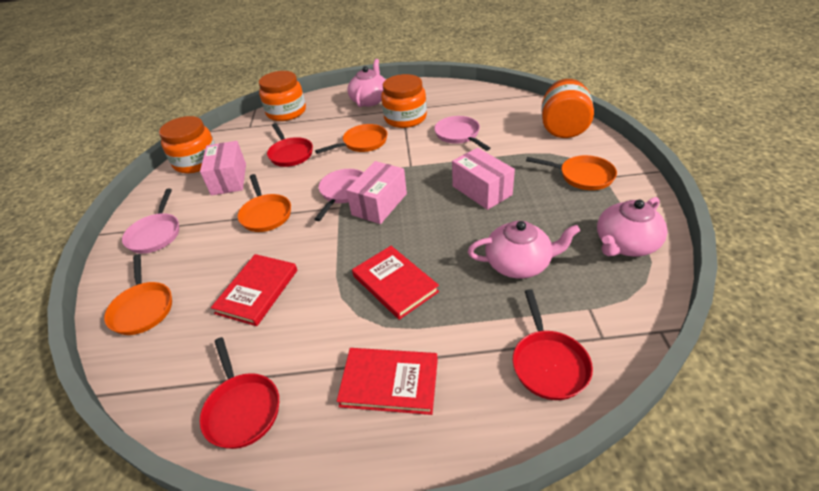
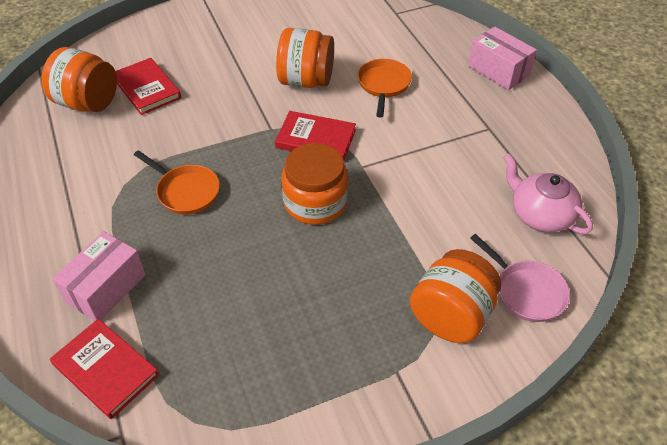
orange pan: [104,254,172,335] [238,174,291,232] [315,124,388,154] [526,155,617,190] = 4 -> [134,150,220,215] [358,59,412,118] = 2
pink box: [200,141,246,196] [346,161,407,224] [452,148,515,210] = 3 -> [52,231,146,321] [468,27,537,91] = 2
pink pan: [122,189,179,254] [314,169,363,221] [434,116,490,151] = 3 -> [470,234,570,322] = 1
pink teapot: [348,59,386,107] [468,221,580,279] [597,197,668,257] = 3 -> [504,154,593,234] = 1
red pan: [200,337,279,449] [267,123,313,167] [513,289,593,400] = 3 -> none = 0

